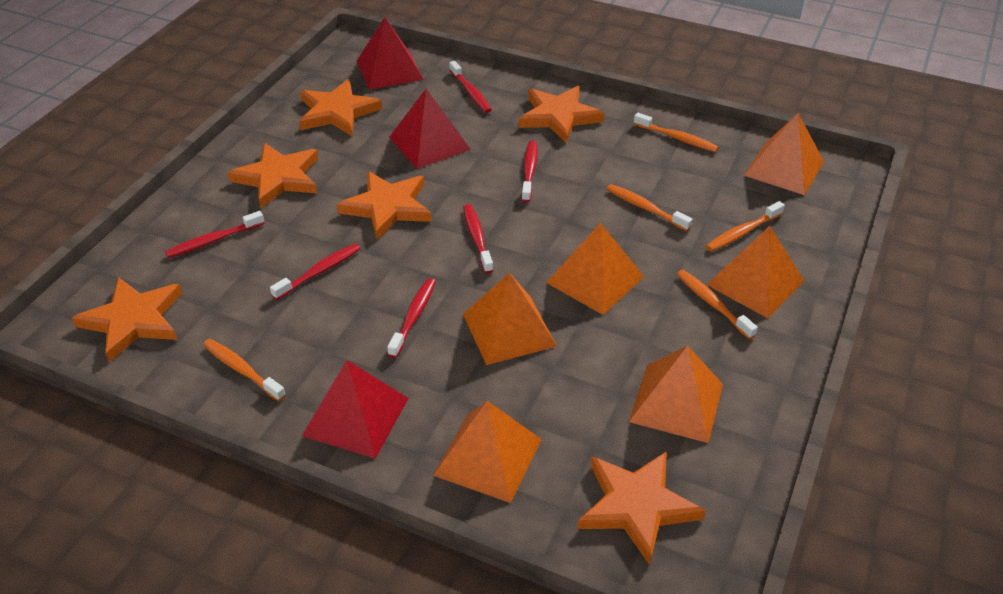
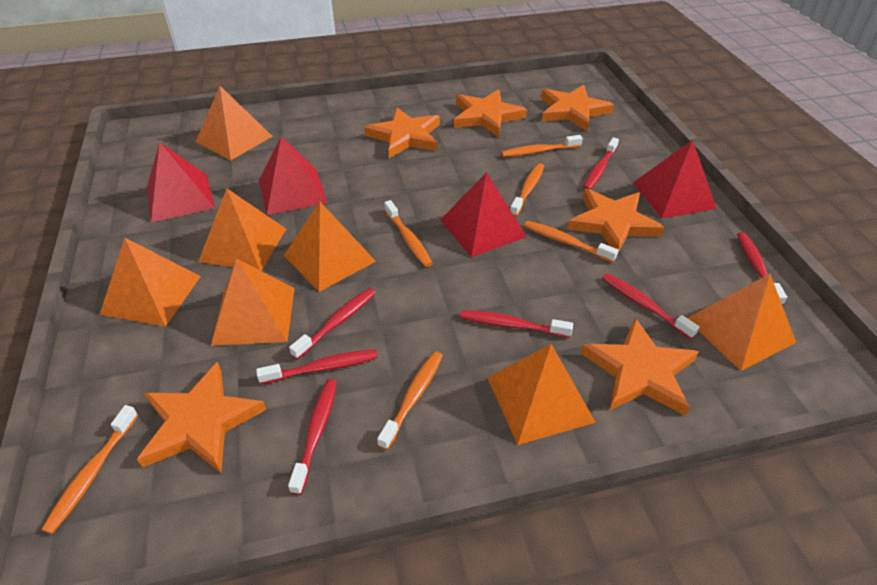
orange pyramid: [433,401,542,503] [463,273,557,365] [546,223,644,315] [629,346,723,443] [707,226,805,318] [744,113,824,195] = 6 -> [100,238,201,327] [196,86,273,160] [198,189,286,271] [211,258,295,346] [284,202,376,292] [487,344,596,445] [688,274,796,371] = 7
orange toothbrush: [203,339,286,401] [607,184,692,231] [634,113,719,152] [677,270,758,339] [706,201,785,252] = 5 -> [41,405,138,534] [377,351,443,450] [384,200,433,267] [501,135,583,157] [510,163,544,217] [524,221,618,263] = 6
red pyramid: [302,360,409,459] [357,17,424,90] [389,89,471,169] = 3 -> [147,142,215,223] [259,136,328,215] [440,172,527,257] [633,140,717,219] = 4
red toothbrush: [165,211,264,258] [270,243,361,300] [387,278,436,358] [449,61,492,113] [463,204,494,274] [521,141,538,202] = 6 -> [256,349,378,384] [288,379,337,495] [289,288,376,360] [460,310,573,338] [583,137,619,190] [602,273,700,339] [737,232,787,306] = 7

